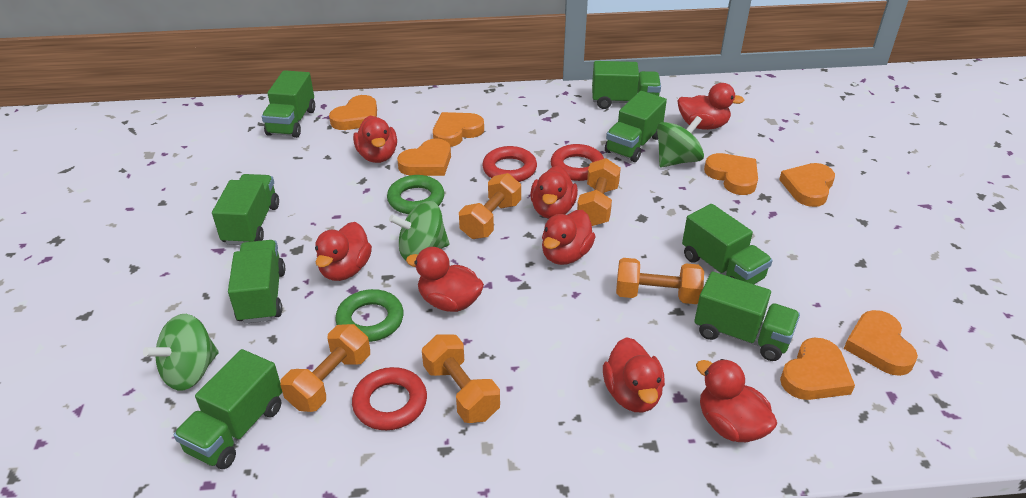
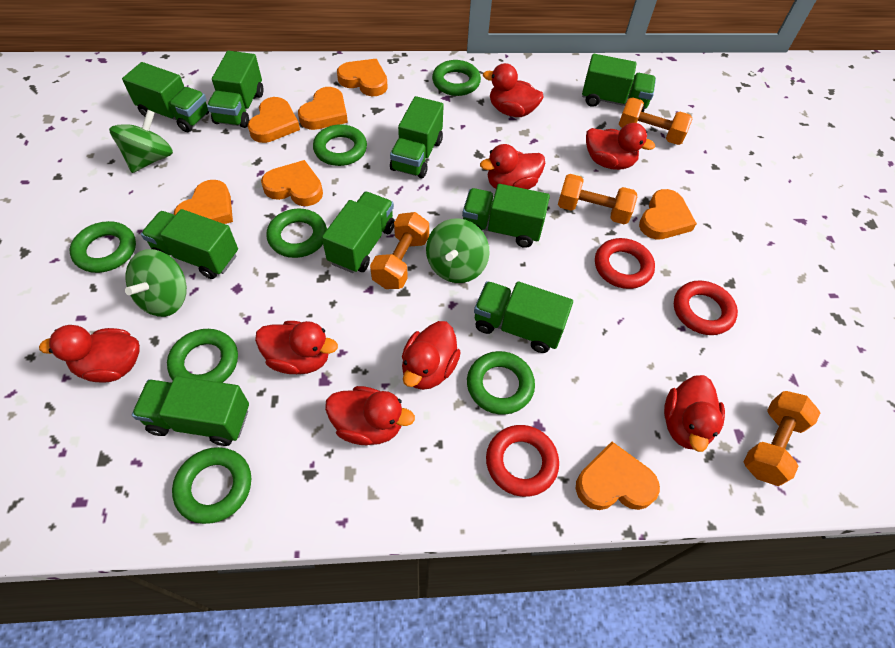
green ring: [335,289,404,342] [387,175,444,214] = 2 -> [70,221,136,273] [167,329,238,383] [172,447,251,524] [267,209,327,258] [313,124,367,166] [432,60,481,96] [467,351,535,415] = 7
green truck: [174,349,282,469] [212,174,279,245] [228,240,285,324] [262,70,315,138] [592,61,661,109] [605,91,667,162] [682,204,773,284] [694,272,800,361] = 8 -> [122,62,209,132] [132,376,249,446] [141,209,238,279] [207,51,263,128] [322,192,395,273] [390,96,444,178] [462,184,550,248] [474,281,573,353] [582,54,656,112] = 9
orange dumbbell: [280,324,370,412] [422,335,500,423] [459,173,521,239] [577,158,621,226] [616,258,704,304] = 5 -> [370,212,429,289] [558,174,637,224] [619,97,692,145] [744,391,820,486] = 4

